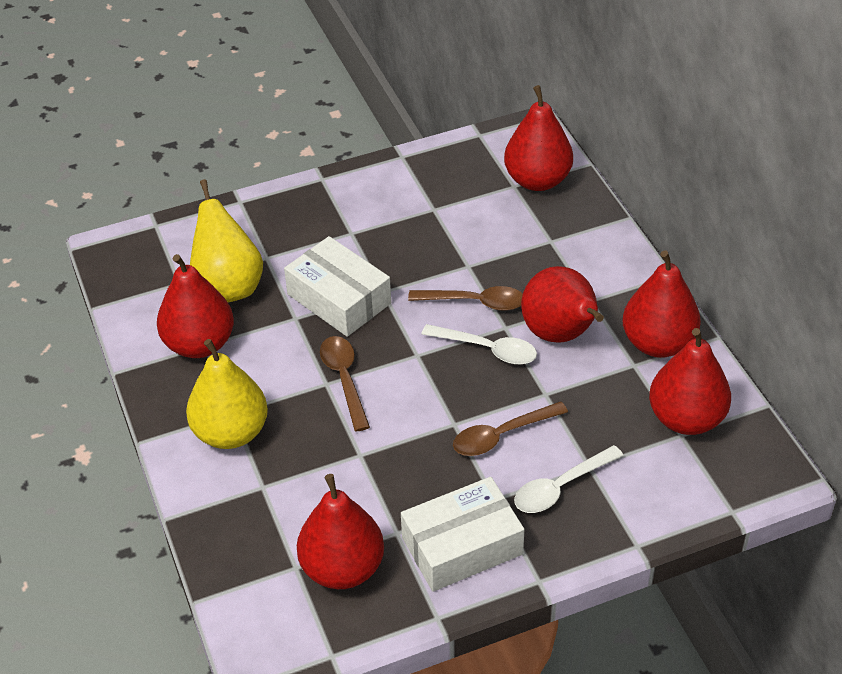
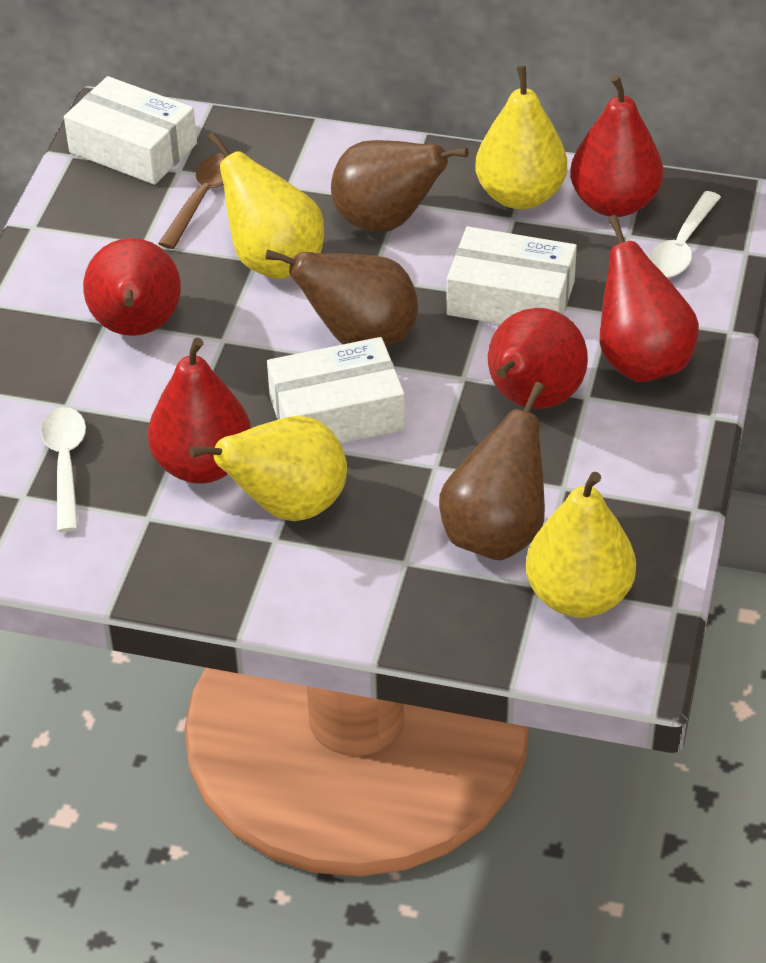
brown pear: none = 0 -> [265,250,418,348] [331,140,469,232] [439,382,545,560] = 3
brown spoon: [320,336,370,432] [408,286,523,311] [453,401,568,456] = 3 -> [158,153,226,249] = 1
red pear: [157,254,234,358] [297,474,384,589] [504,85,573,191] [521,266,604,343] [622,251,701,358] [649,328,731,435] = 6 -> [83,238,181,336] [148,338,251,484] [488,308,588,409] [570,75,663,217] [600,215,699,382] = 5
white box: [284,236,391,337] [401,477,524,592] = 2 -> [64,76,197,185] [267,337,405,444] [447,226,577,324] = 3
yellow pear: [186,339,268,449] [190,179,263,302] = 2 -> [189,416,347,521] [208,132,324,279] [475,65,567,209] [526,472,636,618] = 4

